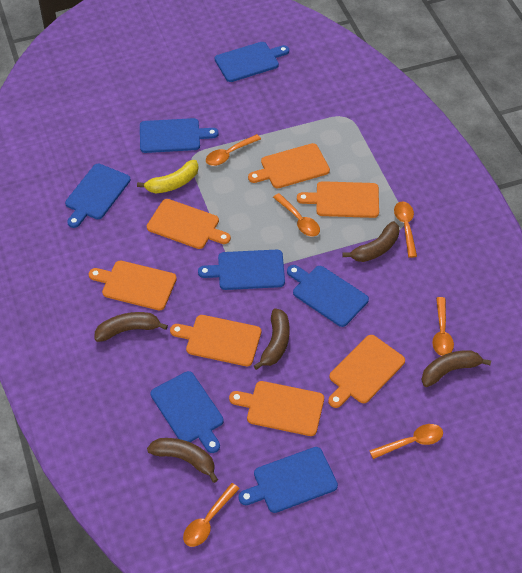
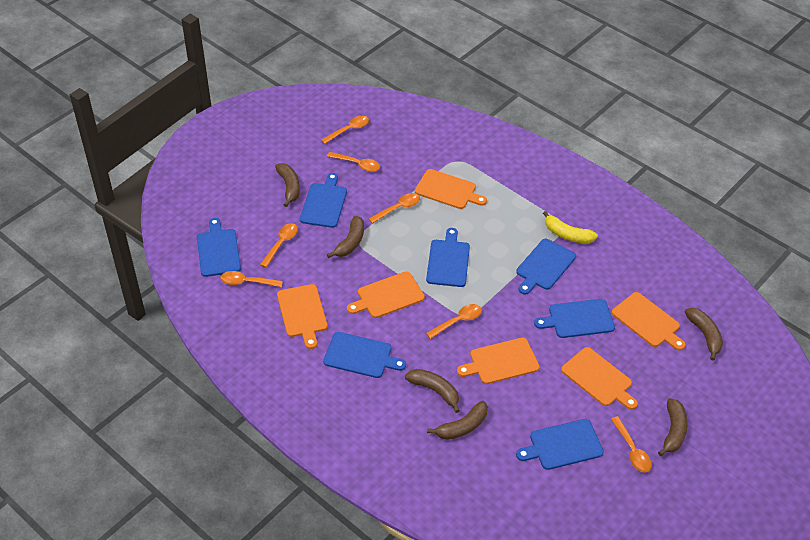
brown banana: [94,312,168,342] [147,438,218,483] [254,308,289,370] [342,221,400,262] [421,350,491,387] = 5 -> [275,163,300,207] [327,216,364,258] [405,369,460,413] [427,401,488,440] [658,398,688,456] [685,308,723,361] = 6
orange cutting board: [89,261,177,310] [147,199,231,249] [170,315,261,366] [229,381,324,436] [248,143,330,188] [297,181,379,218] [328,335,405,408] = 7 -> [277,284,328,349] [347,271,425,318] [415,169,487,209] [457,338,540,384] [561,347,638,410] [612,292,686,351] = 6
orange spoon: [183,483,240,547] [206,134,261,166] [273,193,320,237] [369,424,443,459] [394,202,417,258] [433,297,454,356] = 6 -> [220,271,283,287] [260,223,298,268] [321,116,369,144] [327,152,380,172] [369,193,420,224] [426,304,482,339] [611,416,652,472] = 7

